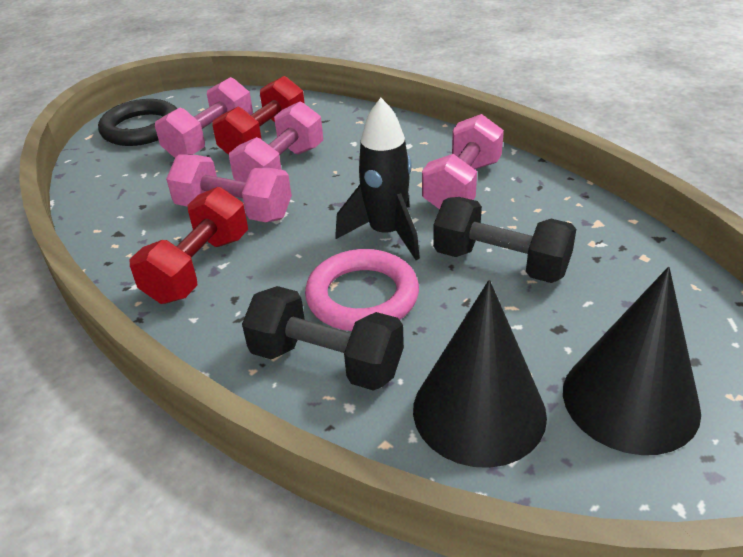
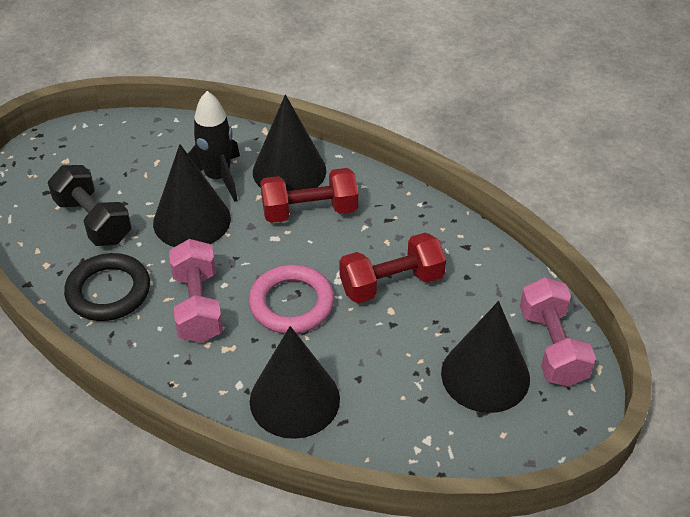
black cone: [413,280,547,468] [563,267,701,455] = 2 -> [153,144,231,247] [250,326,340,439] [253,94,326,191] [441,301,530,413] = 4
black dumbbell: [242,286,404,391] [433,197,576,283] = 2 -> [48,165,131,246] = 1
pink dumbbell: [155,77,253,158] [166,155,292,222] [229,101,323,182] [422,114,504,209] = 4 -> [169,239,223,343] [520,277,596,387] = 2

